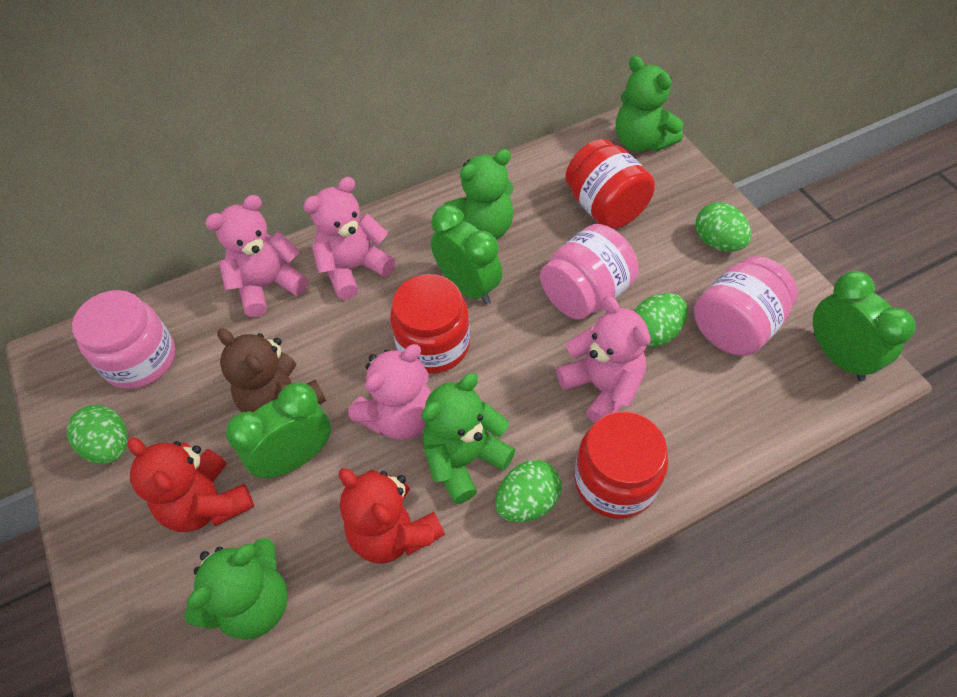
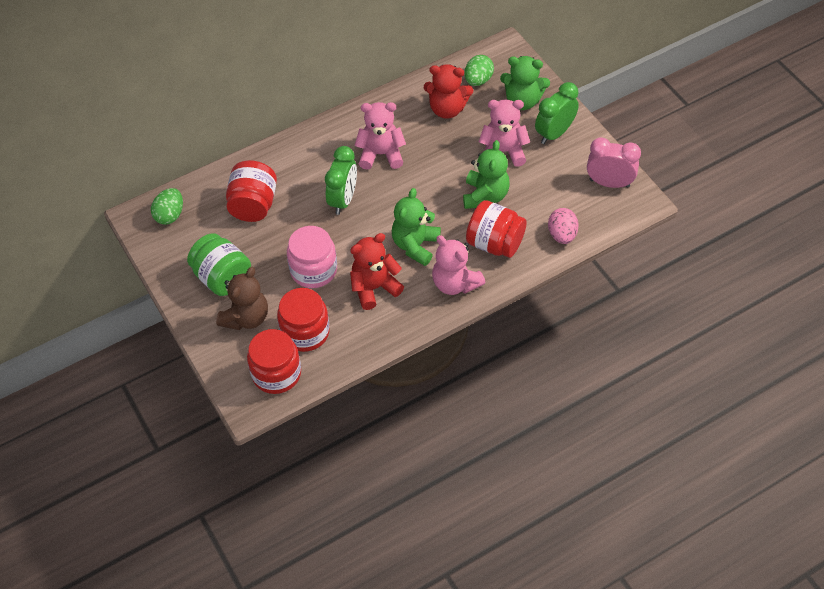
green clock: [226,382,331,478] [431,205,502,305] [813,271,916,381] = 3 -> [325,146,357,215] [535,82,579,144] = 2
green egg: [67,405,128,464] [495,460,562,523] [634,293,687,347] [695,202,752,252] = 4 -> [151,188,183,225] [464,55,494,86] = 2
green jar: none = 0 -> [187,233,251,296] = 1
green teddy bear: [185,538,288,640] [421,373,515,504] [442,149,513,240] [616,56,683,152] = 4 -> [392,188,441,266] [463,140,510,209] [500,56,550,110] = 3
pink clock: none = 0 -> [587,138,641,188] = 1
pink egg: none = 0 -> [548,208,579,244] = 1
pink jar: [72,290,175,389] [540,224,638,320] [694,256,798,356] = 3 -> [287,226,337,288] = 1
pink teddy bear: [205,195,308,317] [303,177,395,300] [348,344,431,440] [556,296,651,423] = 4 -> [355,102,406,170] [432,235,485,295] [479,99,530,167] = 3
red jar: [390,274,470,374] [565,139,655,229] [574,411,668,519] = 3 -> [226,160,277,222] [247,329,301,394] [277,288,330,352] [466,200,527,258] = 4

